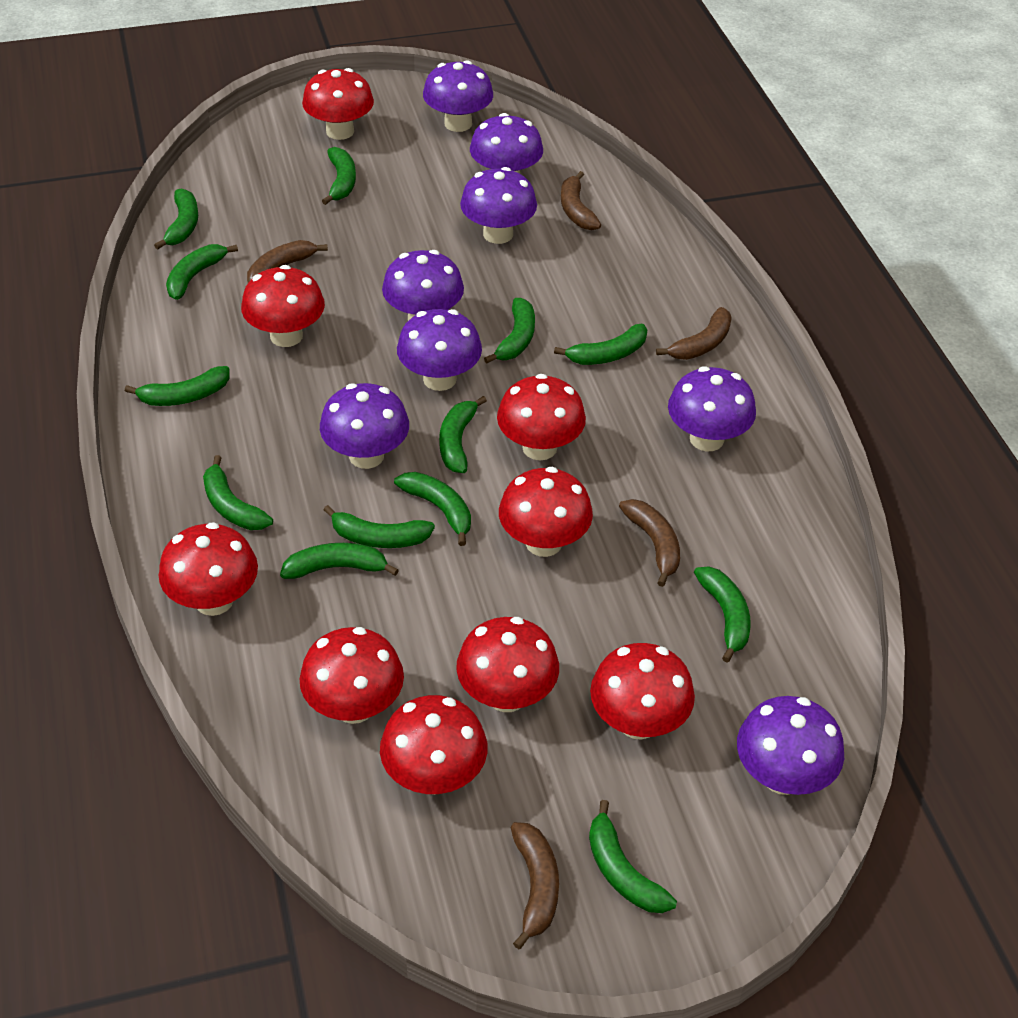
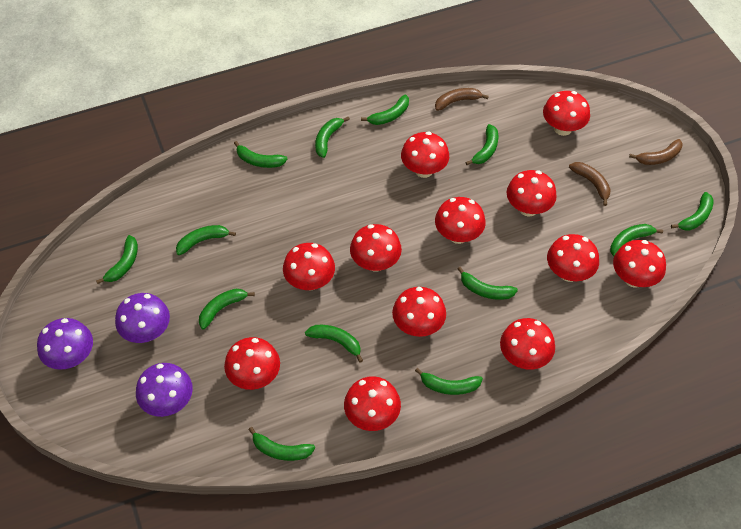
brown banana: [247,240,328,283] [511,822,559,949] [561,171,601,230] [619,499,680,587] [656,307,732,360] = 5 -> [435,88,489,111] [569,162,611,206] [629,139,683,165] = 3
purple mushroom: [320,383,409,469] [382,250,464,321] [397,309,482,391] [423,60,493,132] [460,167,537,244] [470,113,543,174] [668,366,756,451] [737,696,844,795] = 8 -> [37,318,93,370] [115,293,170,343] [136,363,193,417] = 3
red mushroom: [159,522,258,616] [241,265,325,347] [300,627,404,724] [302,68,374,140] [380,695,487,795] [456,617,559,712] [497,374,586,461] [499,467,593,557] [590,643,695,740] = 9 -> [224,337,280,390] [283,243,335,290] [344,376,401,431] [350,224,402,272] [392,287,446,337] [401,132,449,178] [435,197,486,244] [500,318,555,370] [507,170,557,217] [543,91,590,136] [547,234,599,282] [613,240,666,288] = 12

